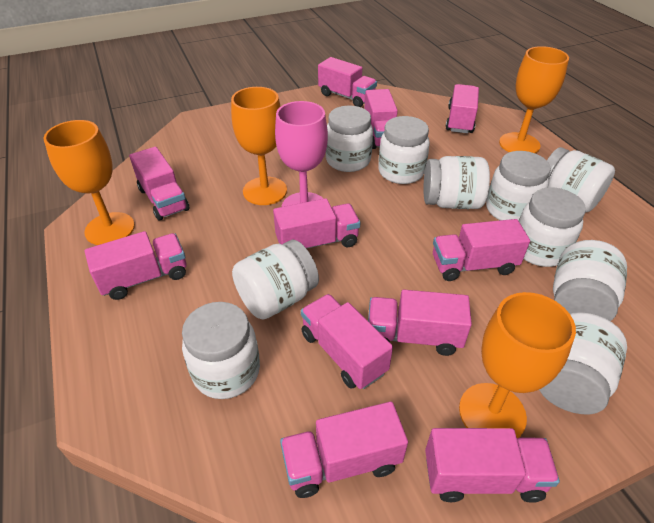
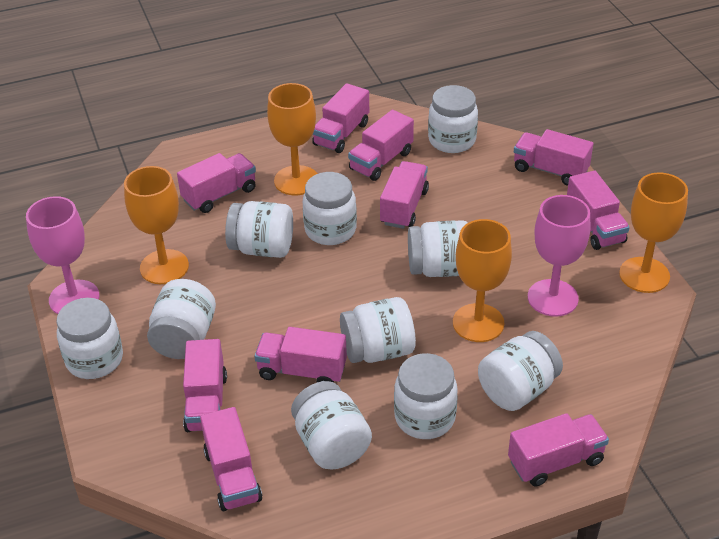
pink goblet: [275,101,328,207] = 1 -> [26,196,99,314] [528,195,590,317] = 2
pink truck: [85,231,186,300] [129,147,189,220] [273,198,360,249] [280,401,408,498] [301,294,393,389] [318,57,377,107] [364,89,398,149] [368,290,472,356] [425,428,560,503] [433,219,530,281] [445,84,479,133] = 11 -> [177,153,256,213] [183,339,227,432] [200,407,262,511] [254,327,347,382] [312,83,369,153] [348,110,414,181] [380,161,429,229] [508,413,609,487] [514,129,593,186] [567,171,630,250] = 10

